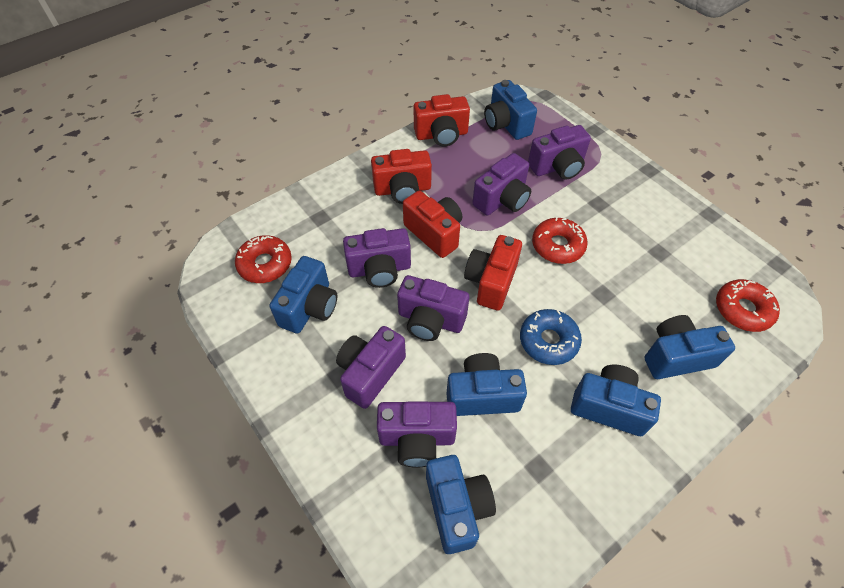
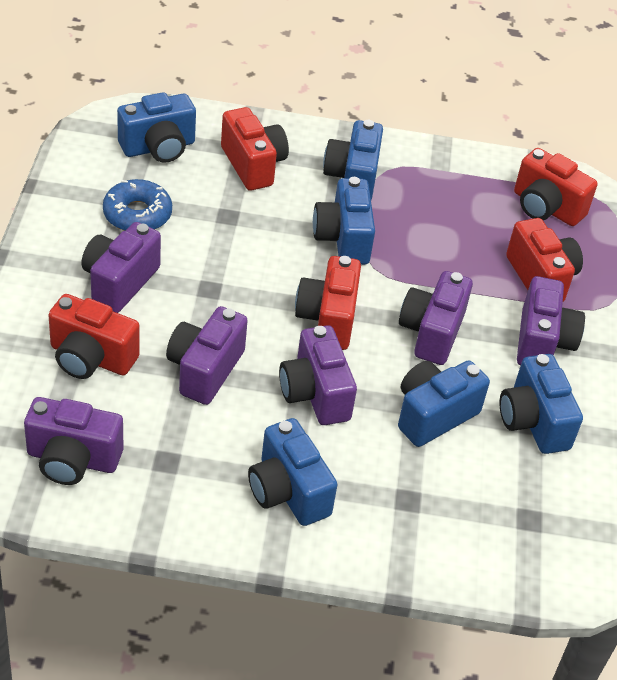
red camera: [371,149,432,204] [403,191,462,258] [413,94,470,146] [464,235,522,311] = 4 -> [48,294,140,379] [221,107,289,191] [295,256,361,350] [506,218,583,302] [514,148,597,226] = 5
red donut: [235,235,292,283] [532,217,588,264] [716,279,780,332] = 3 -> none = 0

